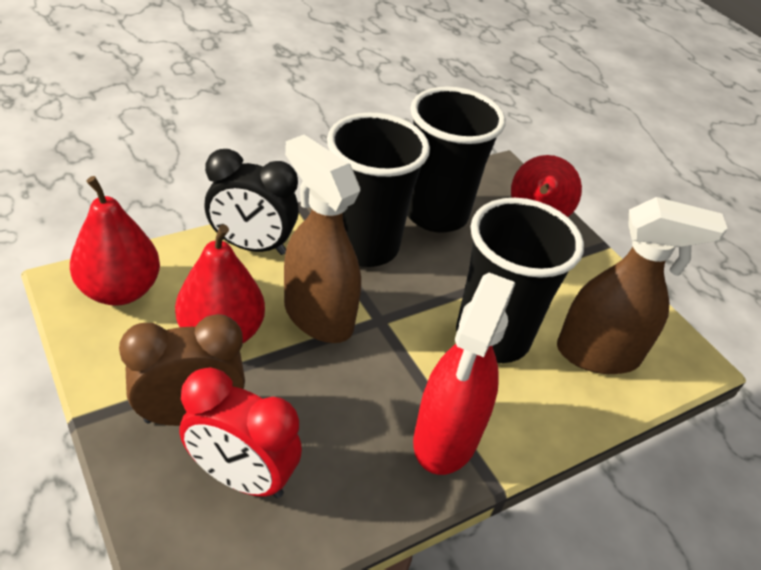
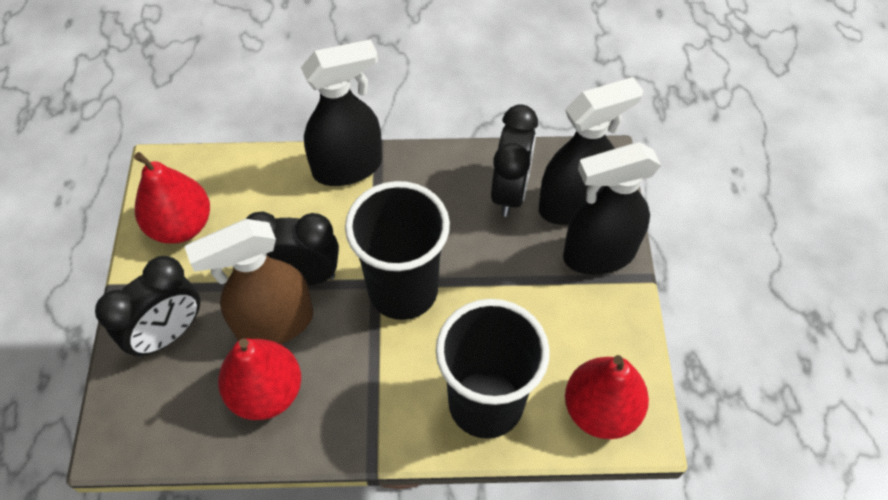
black clock: [205,149,299,255] = 1 -> [95,256,200,357] [246,211,339,285] [491,104,538,217] = 3
black cup: [327,113,430,267] [407,86,506,233] [456,198,584,363] = 3 -> [345,181,450,320] [436,299,550,439] = 2
black spray bottle: none = 0 -> [301,39,382,186] [539,77,644,225] [563,142,661,275] = 3
brown clock: [119,314,245,426] = 1 -> none = 0
brown spray bottle: [284,135,361,343] [557,197,728,374] = 2 -> [184,219,313,344] = 1
red clock: [179,367,302,498] = 1 -> none = 0
red spray bottle: [413,273,515,475] = 1 -> none = 0

